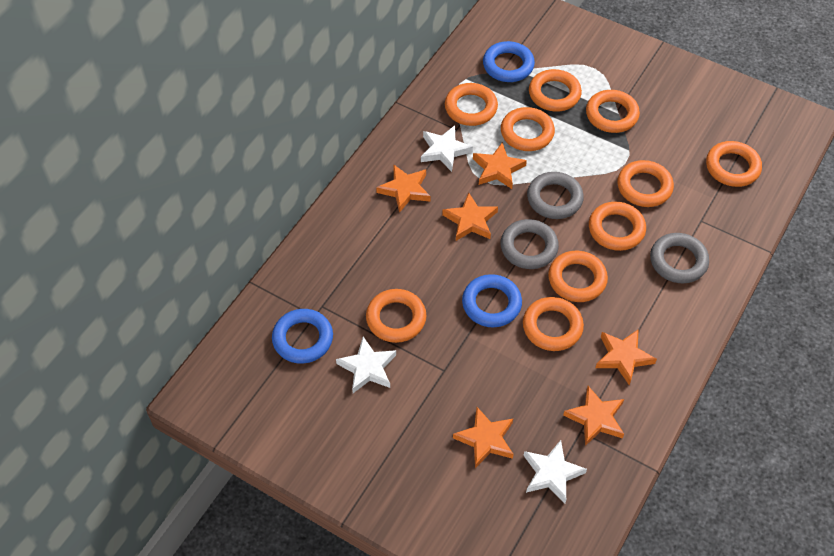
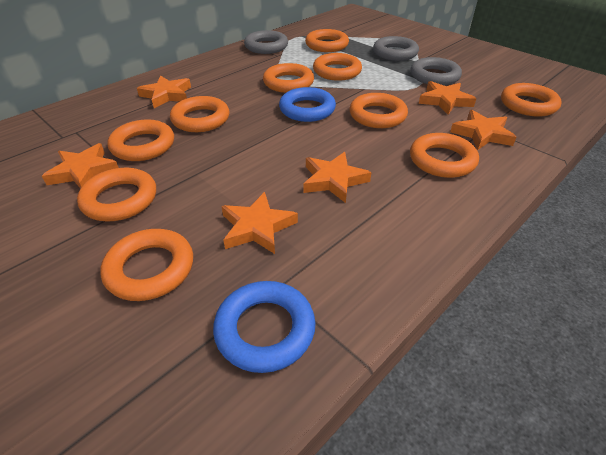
blue ring: [272,309,333,364] [462,274,522,327] [483,41,535,82] = 3 -> [213,281,316,373] [279,87,336,122] = 2
white star: [336,337,396,393] [421,125,473,172] [523,440,587,503] = 3 -> none = 0

